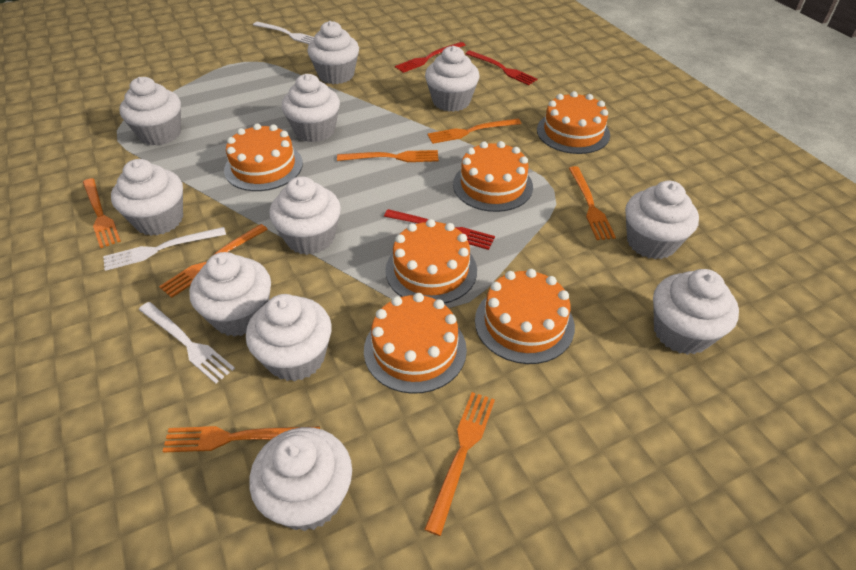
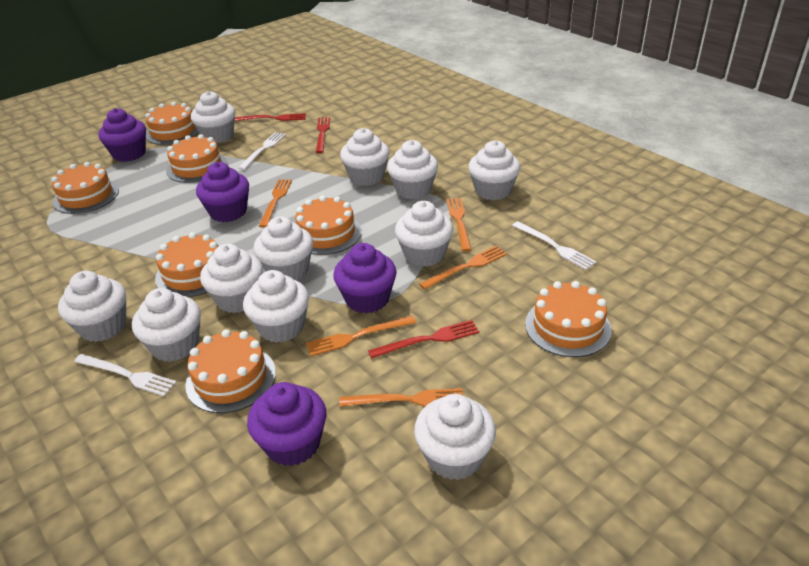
orange cake: [224,123,303,191] [364,293,467,394] [385,219,477,304] [453,141,533,212] [475,269,575,364] [537,91,610,154] = 6 -> [51,162,119,214] [145,102,199,145] [155,232,219,297] [166,134,227,183] [185,329,276,413] [295,196,362,255] [525,281,612,357] = 7
orange fork: [83,178,121,248] [159,224,268,298] [162,426,320,453] [337,150,439,162] [424,392,495,536] [427,118,521,144] [569,166,616,240] = 7 -> [259,179,292,228] [306,316,416,357] [339,388,463,407] [419,246,507,290] [446,198,472,251] = 5
purple cupcake: none = 0 -> [98,108,146,162] [196,162,249,222] [247,382,327,466] [333,243,396,313] = 4

